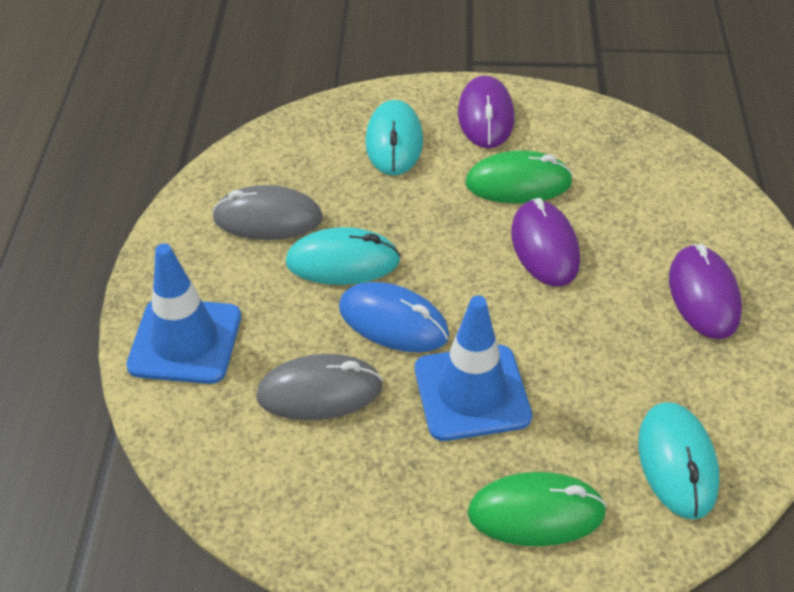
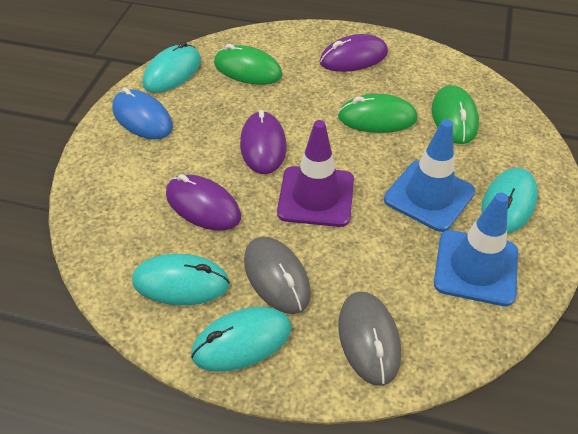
green mouse: [465,151,573,203] [467,472,607,546] = 2 -> [214,44,283,85] [338,94,418,133] [432,85,479,144] = 3
purple traffic cone: none = 0 -> [277,120,354,227] = 1
turquoise mouse: [286,227,401,285] [365,100,423,175] [638,402,720,520] = 3 -> [132,254,230,305] [142,42,201,93] [191,307,292,372] [481,168,538,234] = 4

